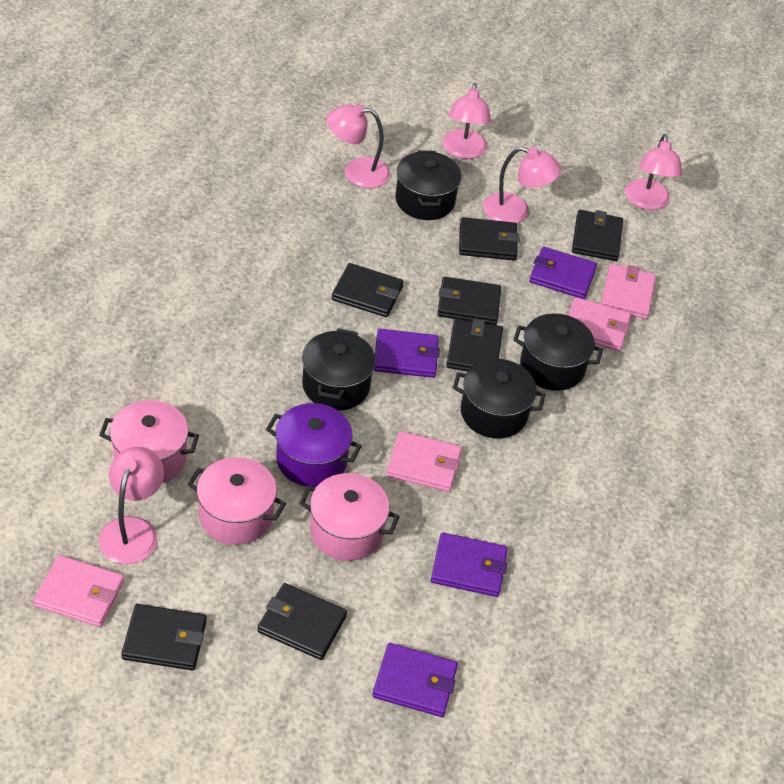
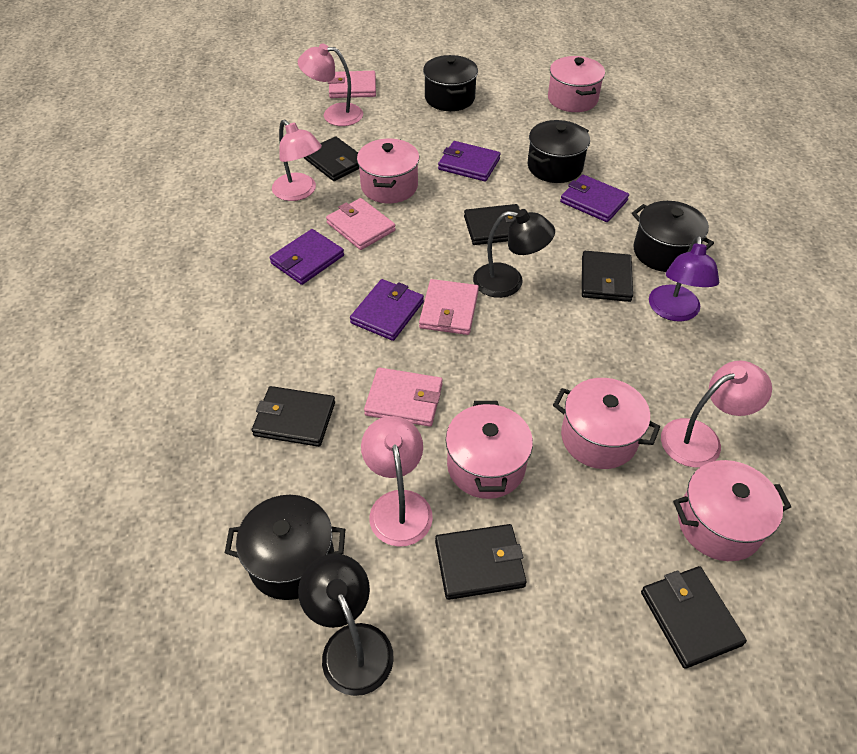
black lamp: none = 0 -> [298,554,394,696] [473,209,555,298] = 2
black wallet: [121,604,207,671] [258,583,347,660] [332,263,404,317] [438,277,501,325] [446,318,503,371] [459,217,519,261] [572,210,623,261] = 7 -> [252,386,335,447] [304,136,359,181] [435,524,527,600] [464,204,520,245] [582,251,633,302] [641,566,747,669] = 6
pink lamp: [99,447,164,564] [327,104,390,188] [443,83,491,159] [483,147,561,223] [625,134,683,210] = 5 -> [272,120,322,201] [298,44,363,126] [361,416,433,547] [661,361,772,467] = 4
pink pot: [99,400,199,483] [188,457,286,545] [299,473,400,561] = 3 -> [357,139,419,203] [446,401,533,499] [548,56,605,112] [553,378,660,469] [673,460,791,561] = 5
purple lamp: none = 0 -> [649,236,719,322] = 1
purple pot: [266,403,362,487] = 1 -> none = 0

